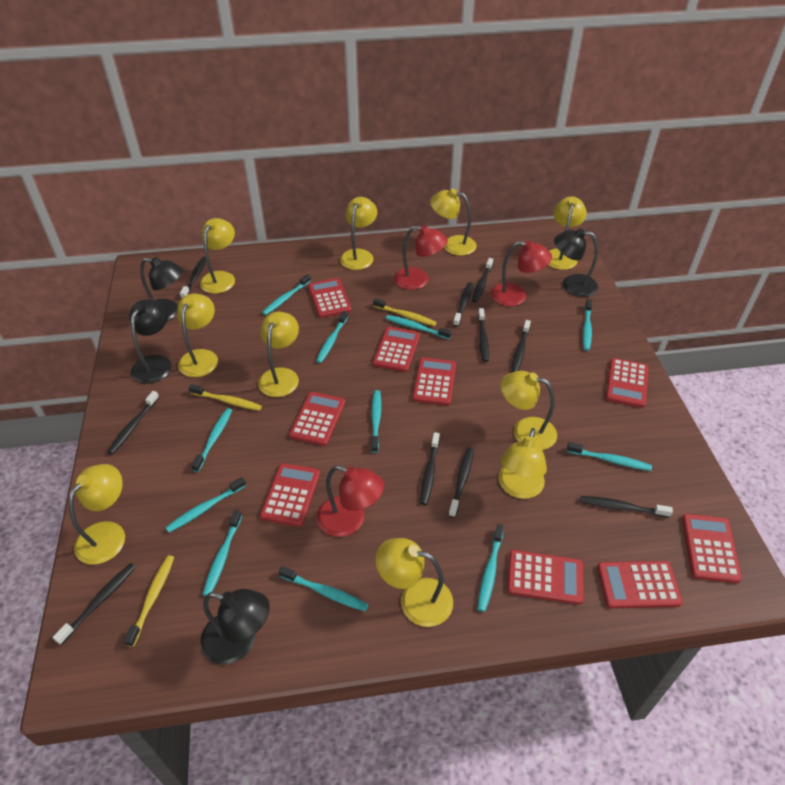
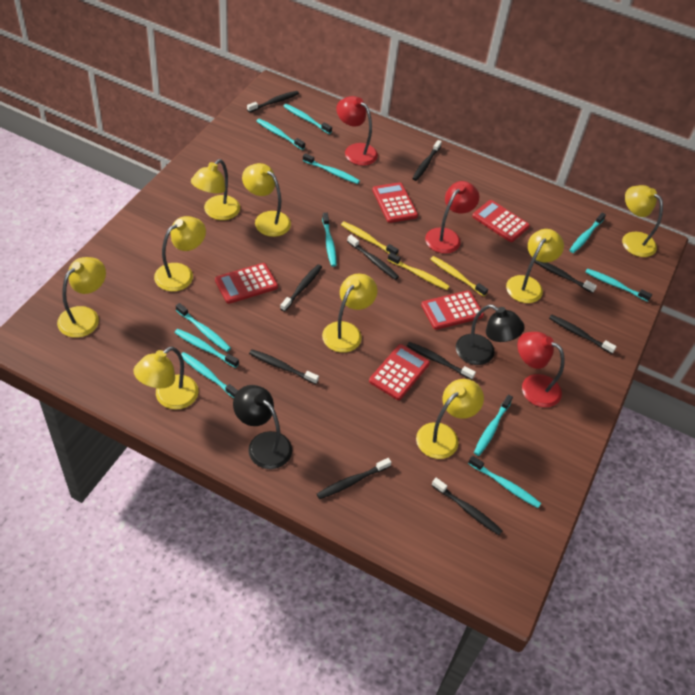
black lamp: [130,299,172,384] [140,257,183,321] [200,589,270,665] [554,228,598,297] = 4 -> [233,385,292,469] [456,304,525,365] = 2
red calculator: [260,463,320,527] [289,392,345,446] [308,278,352,318] [373,327,420,372] [413,358,456,405] [507,550,584,605] [597,561,683,608] [606,358,649,408] [682,514,742,583] = 9 -> [215,263,278,304] [369,344,430,400] [372,182,418,223] [421,291,484,330] [472,200,530,242] = 5
yellow lamp: [69,464,125,565] [177,293,218,377] [200,218,235,294] [258,311,299,397] [340,197,377,270] [375,538,453,627] [430,189,477,256] [499,428,547,499] [500,371,557,450] [548,196,587,270] = 10 -> [57,257,106,338] [133,346,199,410] [154,216,206,291] [191,159,240,220] [242,163,291,237] [322,274,377,353] [416,379,484,459] [506,229,564,303] [622,185,663,257] = 9

